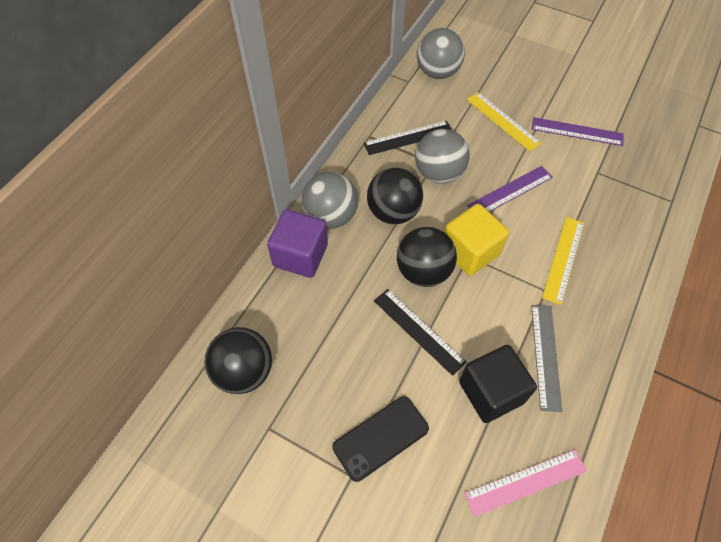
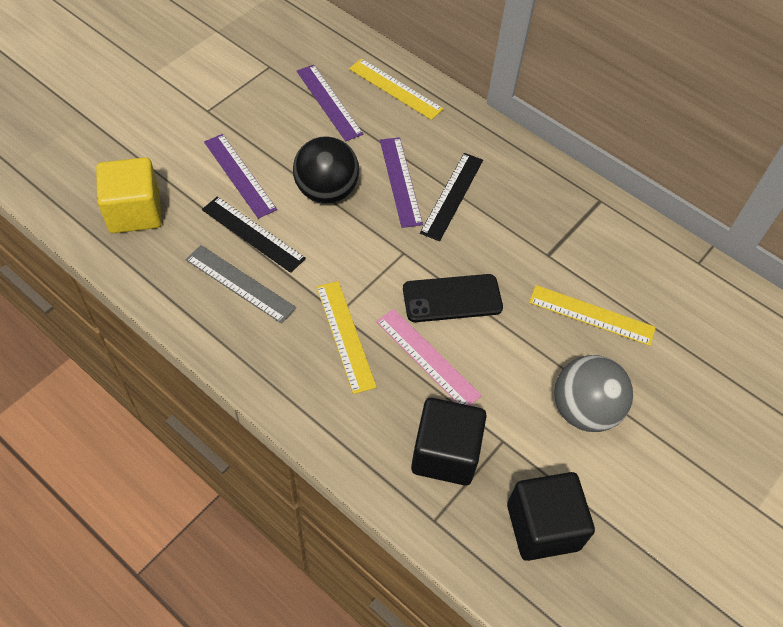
black ball: [204,327,272,394] [367,168,423,224] [397,227,457,287] = 3 -> [293,136,359,204] = 1
black cube: [459,345,537,423] = 1 -> [411,398,486,486] [507,472,595,561] = 2
grey ball: [302,172,358,229] [415,129,470,184] [417,28,465,79] = 3 -> [554,355,633,432] = 1
purple cube: [267,210,328,278] = 1 -> none = 0
purple ruler: [467,166,553,212] [532,117,624,146] = 2 -> [204,134,277,219] [297,65,363,141] [380,137,423,228] = 3
yellow ruler: [467,92,541,151] [542,217,584,305] = 2 -> [316,281,377,394] [349,58,444,120] [529,285,656,346] = 3

